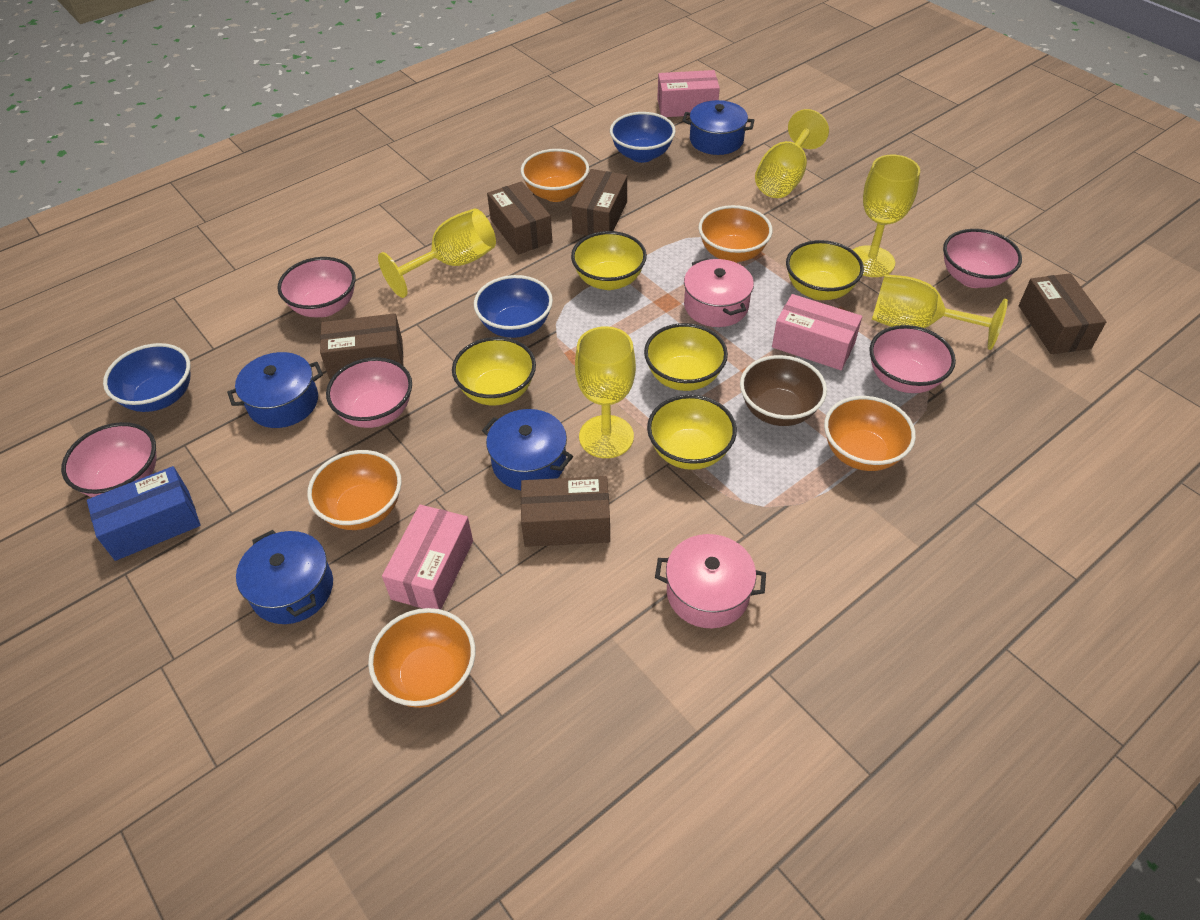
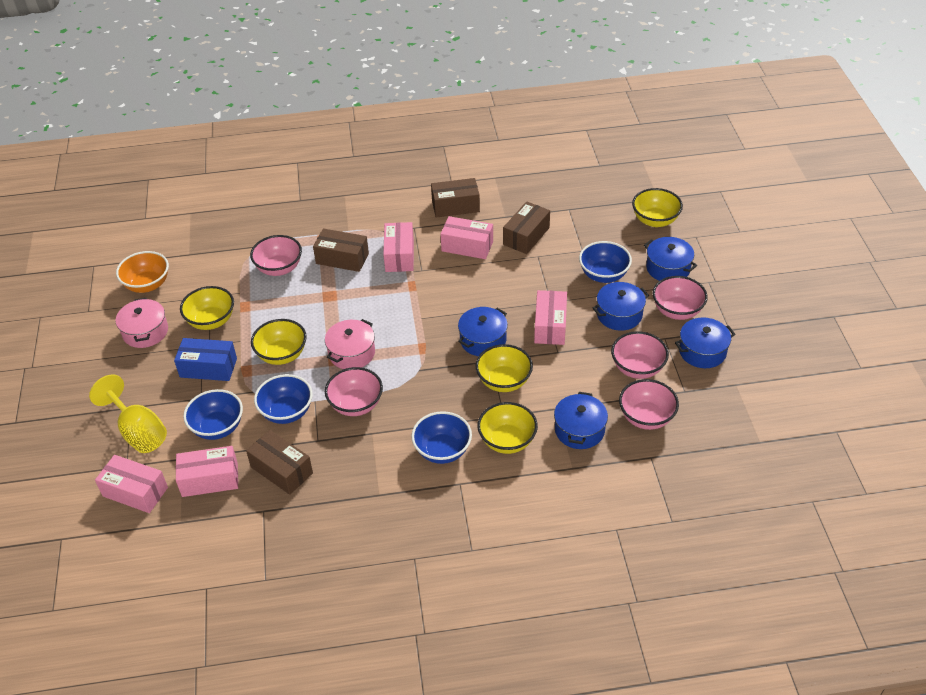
blue bowl: [103,343,190,412] [474,275,553,338] [610,112,676,163] = 3 -> [183,389,243,440] [254,374,313,424] [411,411,472,464] [579,241,632,283] = 4
blue pot: [227,352,323,428] [236,530,333,624] [482,409,573,490] [682,100,754,155] = 4 -> [458,307,508,356] [554,392,608,449] [592,282,649,331] [644,237,697,281] [675,317,735,368] = 5
brown bowl: [740,355,827,426] = 1 -> none = 0
brown box: [320,313,403,379] [487,181,552,255] [521,476,610,547] [571,169,627,236] [1019,273,1106,354] = 5 -> [246,430,313,495] [313,228,369,272] [431,178,480,218] [503,201,550,254] = 4
orange bowl: [307,450,402,530] [368,608,475,708] [521,149,589,202] [698,205,772,263] [824,396,916,471] = 5 -> [116,251,169,293] = 1
pink box: [382,505,473,610] [657,70,720,117] [772,294,862,370] = 3 -> [95,455,168,513] [176,446,238,497] [383,222,414,272] [440,216,493,259] [534,290,567,345] = 5
yellow goblet: [378,209,496,298] [575,326,636,458] [755,109,829,198] [853,155,920,277] [872,274,1008,350] = 5 -> [89,374,167,453] = 1

